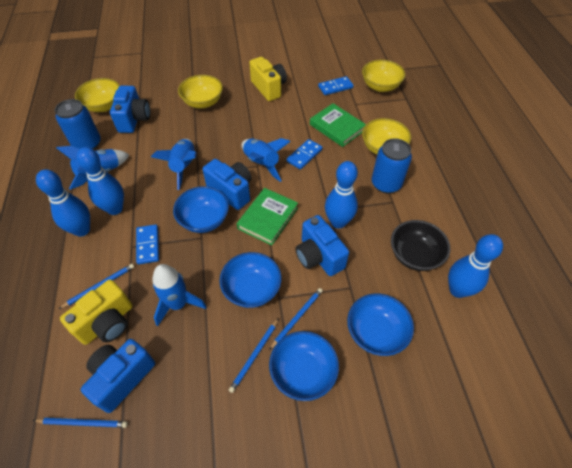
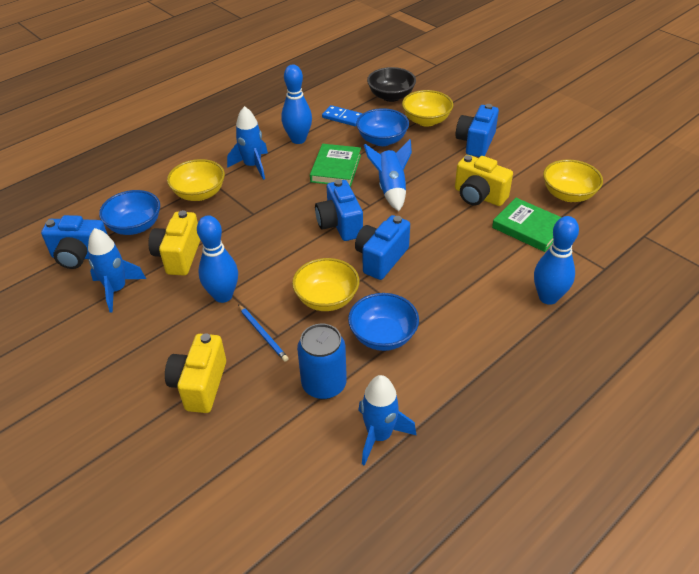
blue bowl: [173,186,229,233] [219,252,281,308] [269,331,339,401] [347,293,414,356] = 4 -> [99,190,160,235] [348,293,419,351] [356,108,409,146] = 3
blue bowling pin: [36,169,90,237] [76,147,124,215] [325,161,358,229] [448,234,503,298] = 4 -> [197,215,238,303] [282,65,312,144] [534,216,579,305] = 3
blue can: [55,99,101,150] [372,138,412,193] = 2 -> [297,324,347,399] = 1
blue domino: [136,224,159,264] [287,139,323,169] [318,76,354,95] = 3 -> [322,105,363,126] = 1
blue pencil: [33,418,128,428] [59,264,134,309] [229,318,279,393] [269,288,323,350] = 4 -> [238,304,289,362] = 1
yellow camera: [60,280,132,345] [249,57,287,101] = 2 -> [149,210,200,275] [165,333,226,413] [455,155,513,206] = 3

